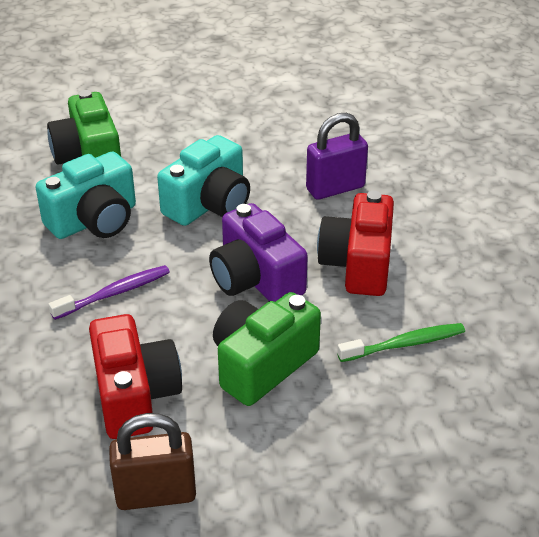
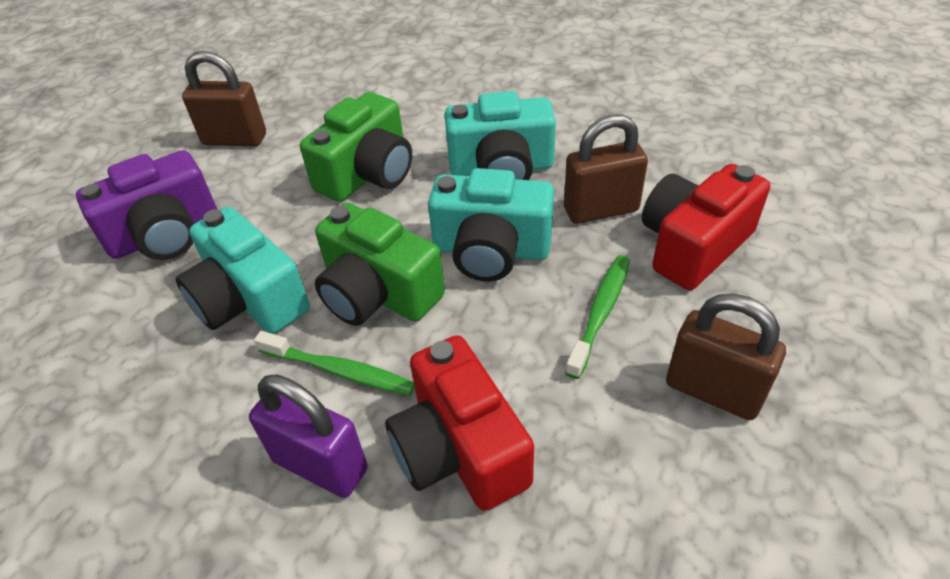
brown padlock: [109,413,196,510] = 1 -> [182,51,266,146] [564,115,648,224] [666,294,786,420] = 3
green toothbrush: [337,323,465,362] = 1 -> [254,331,415,395] [565,255,630,379] = 2
purple toothbrush: [48,265,170,320] = 1 -> none = 0
turquoise camera: [36,152,136,239] [157,135,250,226] = 2 -> [176,206,310,334] [428,168,554,281] [445,91,556,180] = 3

